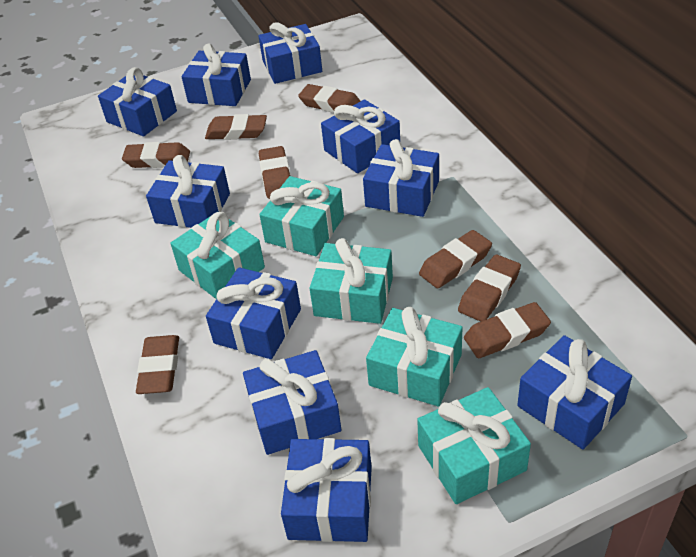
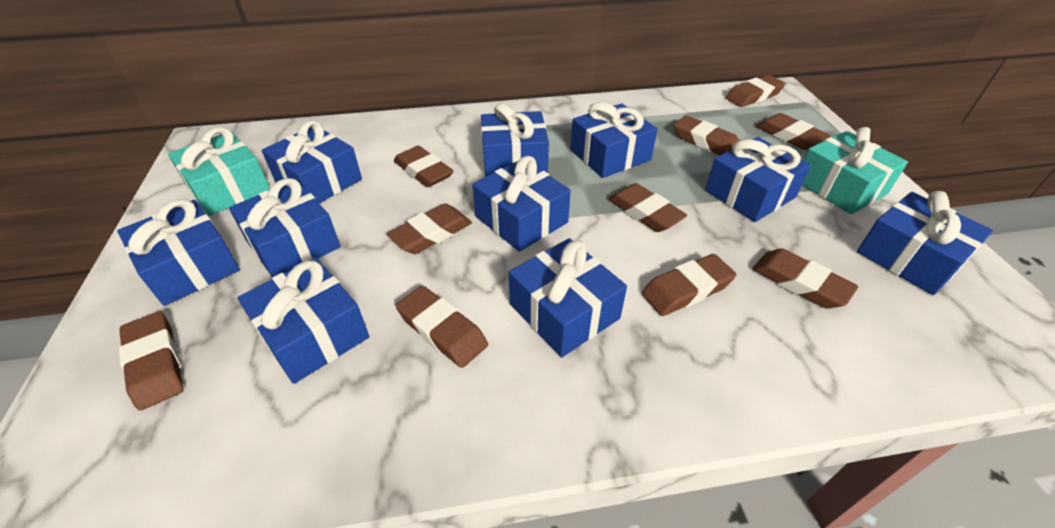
brown eraser: [122,142,190,168] [136,335,179,394] [205,114,267,140] [259,146,291,199] [298,84,360,113] [419,230,492,288] [458,254,521,322] [464,302,551,358] = 8 -> [119,312,183,410] [387,203,472,254] [394,146,454,187] [396,286,488,368] [608,183,687,232] [642,254,736,316] [674,115,739,155] [726,75,785,107] [752,248,858,309] [756,113,831,150] = 10
turquoise gift: [170,212,265,299] [259,176,344,256] [309,238,393,324] [366,307,462,406] [417,387,531,504] = 5 -> [168,127,270,216] [802,127,908,214] = 2

